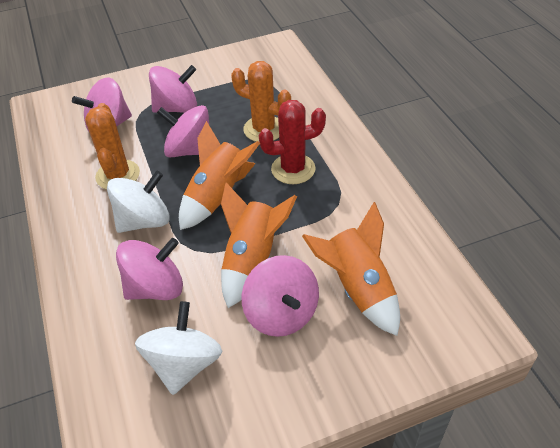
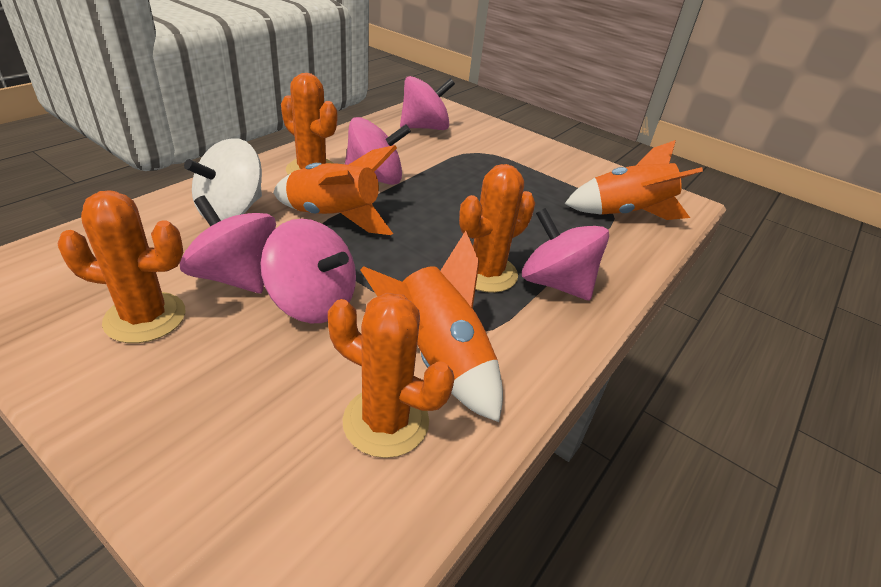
orange cactus: [85,103,140,190] [231,61,291,142] = 2 -> [57,190,185,343] [281,73,337,175] [328,293,455,458] [459,164,535,293] = 4
red cactus: [259,100,326,184] = 1 -> none = 0
white spinning top: [107,171,170,233] [135,301,223,395] = 2 -> [184,138,262,221] = 1

